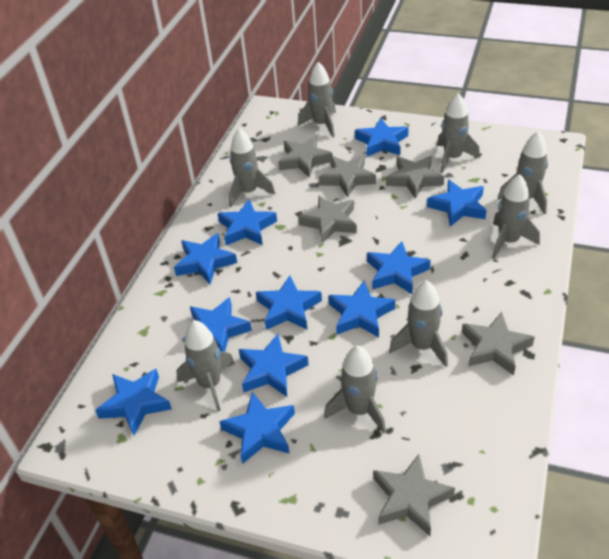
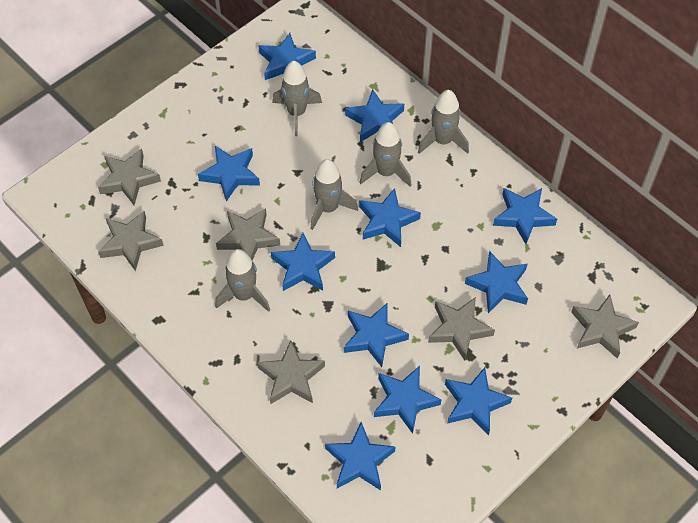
grey rocket: [176,320,235,411] [229,128,275,207] [298,62,336,137] [324,345,386,433] [389,280,448,367] [437,93,480,173] [492,174,540,259] [498,132,548,214] = 8 -> [215,249,270,312] [272,61,322,136] [311,159,358,230] [359,122,411,187] [418,90,469,154] = 5

